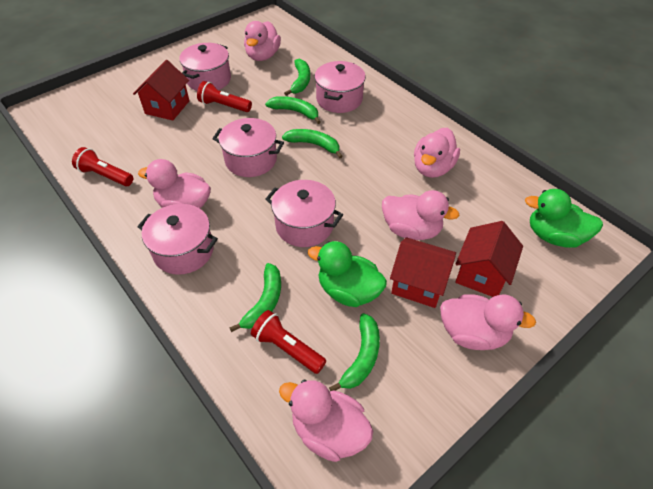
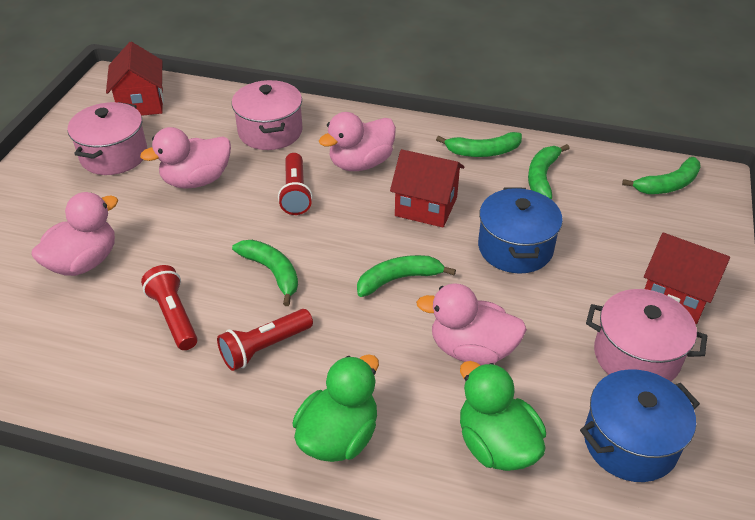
blue pot: none = 0 -> [478,188,563,274] [580,369,700,482] = 2
pink duck: [138,159,211,208] [244,21,281,61] [279,380,373,462] [382,190,459,240] [414,128,460,178] [440,294,536,350] = 6 -> [31,192,118,276] [140,127,231,189] [319,112,396,171] [416,283,527,365] = 4
pink pot: [137,204,218,275] [179,43,231,91] [212,118,284,177] [265,180,343,247] [315,61,366,113] = 5 -> [68,102,147,175] [232,80,303,150] [586,289,707,381] = 3

